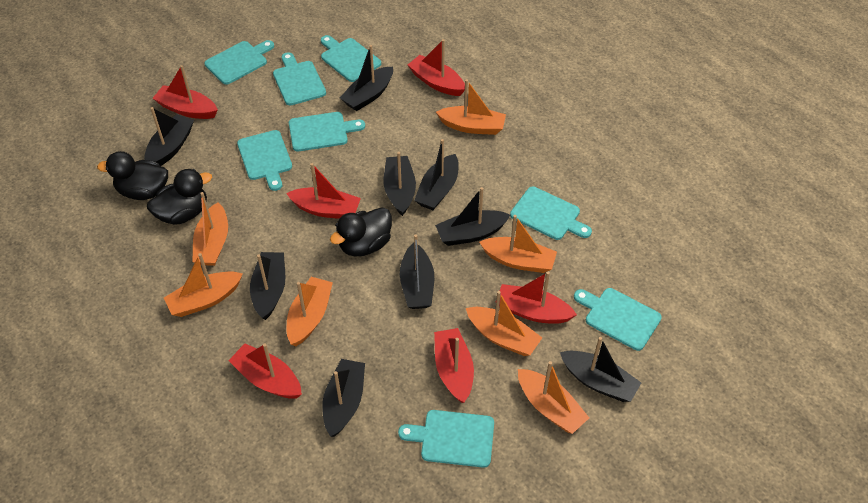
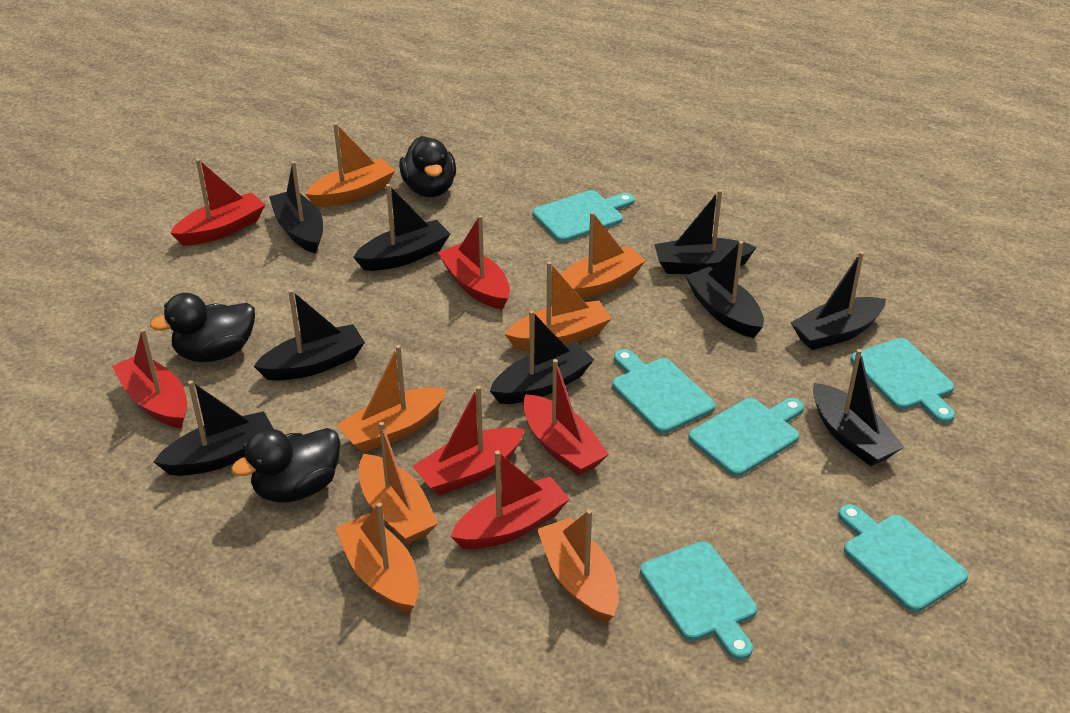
turquoise cutting board: [204,40,274,85] [237,130,292,191] [273,52,326,105] [289,112,365,151] [321,35,381,82] [398,410,494,468] [510,186,592,240] [574,288,662,351] = 8 -> [532,190,635,242] [612,349,716,434] [640,541,757,660] [688,398,804,476] [838,504,969,612] [850,338,955,423] = 6

